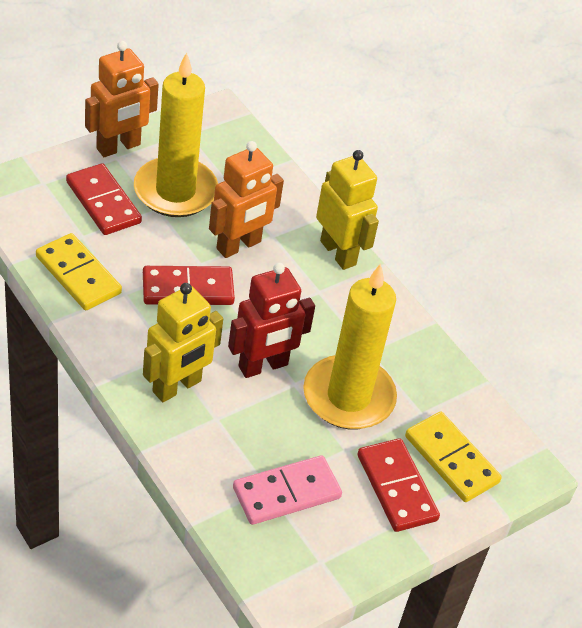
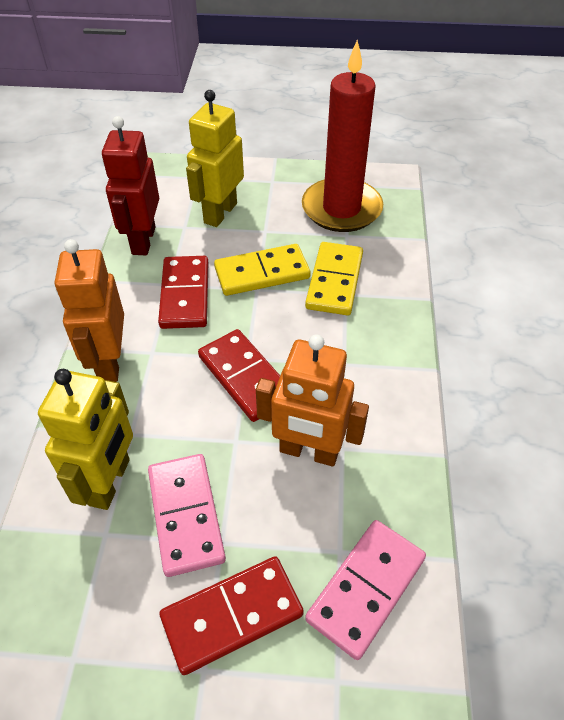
pink domino: [233,455,342,525] = 1 -> [148,454,226,577] [305,520,426,660] = 2
red candle: none = 0 -> [302,40,383,232] = 1
yellow candle: [134,52,218,217] [303,263,397,429] = 2 -> none = 0

